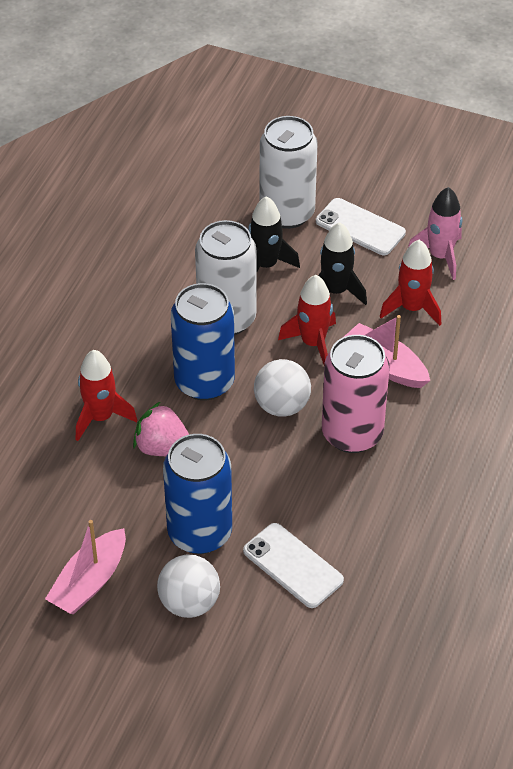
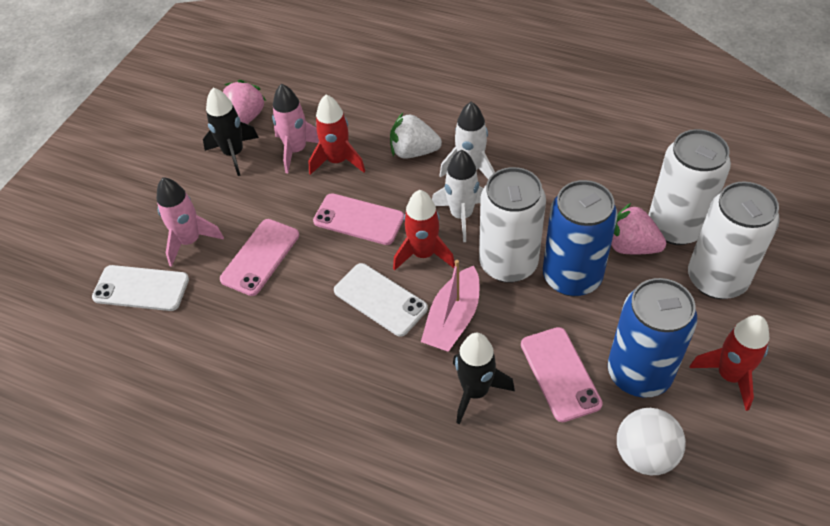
pink boat: [45,520,126,614] [344,315,430,388] = 2 -> [421,260,479,352] = 1
pink can: [322,335,390,453] = 1 -> none = 0
pink phone: none = 0 -> [220,219,299,296] [313,193,404,245] [521,327,603,422] = 3
pink rocket: [408,187,462,280] = 1 -> [156,177,224,267] [272,84,319,173] = 2
pink strawberry: [133,402,189,456] = 1 -> [223,80,266,124] [611,203,666,254] = 2
white ball: [157,555,220,618] [254,359,311,417] = 2 -> [617,408,686,475] = 1
white can: [195,220,256,335] [260,116,318,229] = 2 -> [479,167,546,283] [649,129,731,245] [688,181,780,299] = 3
white rocket: none = 0 -> [432,150,484,242] [439,102,495,179] = 2
white strawberry: none = 0 -> [390,113,442,158] = 1

